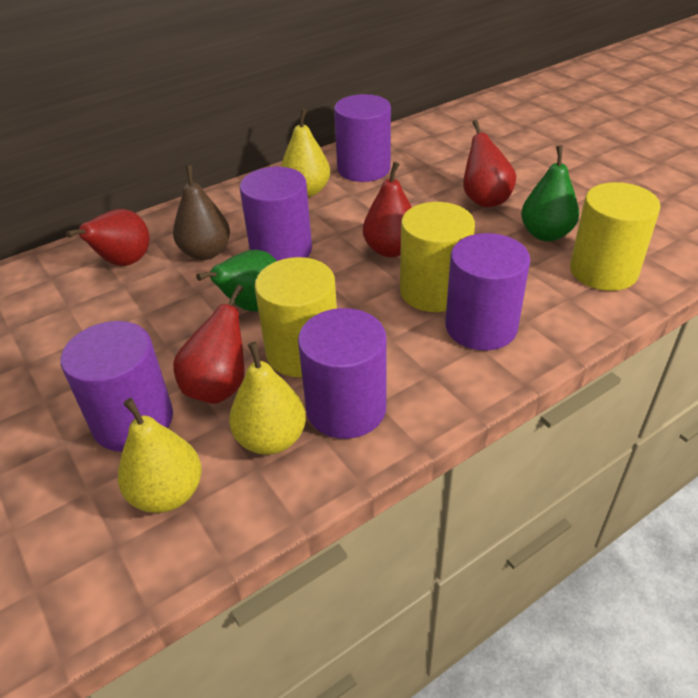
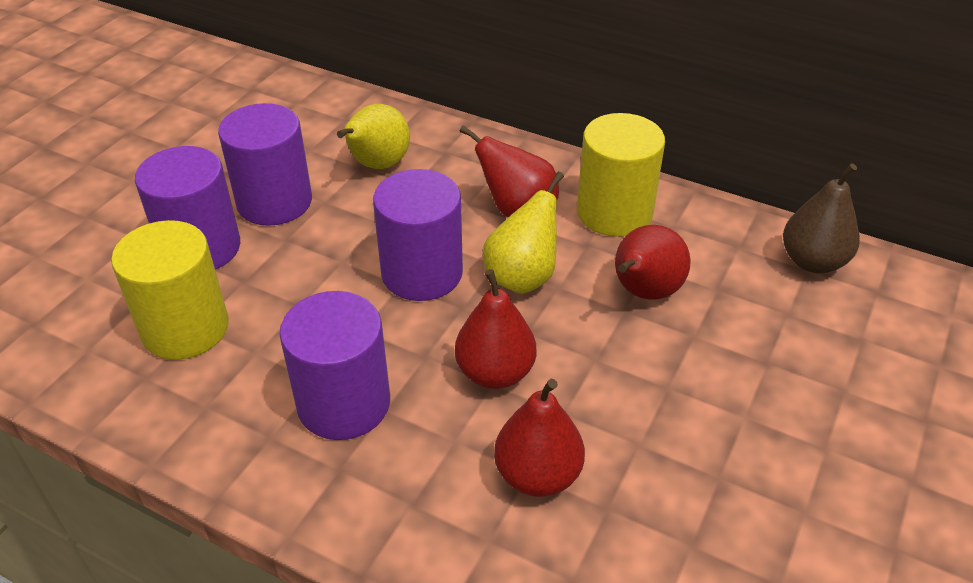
green pear: [196,250,277,312] [521,145,579,241] = 2 -> none = 0
purple cylinder: [61,321,173,452] [240,167,312,261] [298,308,387,439] [334,94,391,182] [445,233,530,350] = 5 -> [135,146,240,270] [218,103,312,226] [279,291,390,440] [373,169,463,301] = 4
yellow cylinder: [255,257,337,377] [400,202,475,312] [570,182,661,291] = 3 -> [111,220,229,360] [577,113,665,237] = 2
yellow pear: [118,398,202,513] [229,342,306,455] [281,108,330,197] = 3 -> [337,104,410,169] [483,172,564,294] = 2

